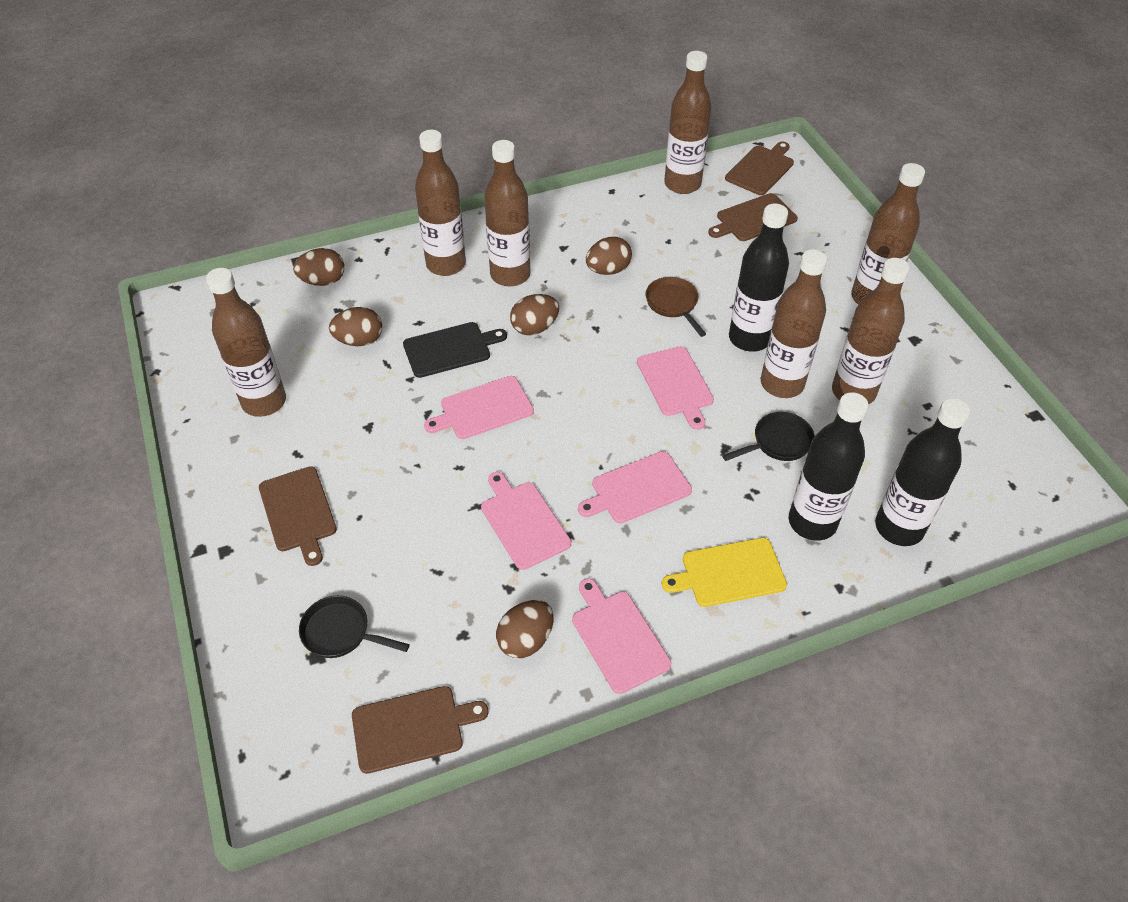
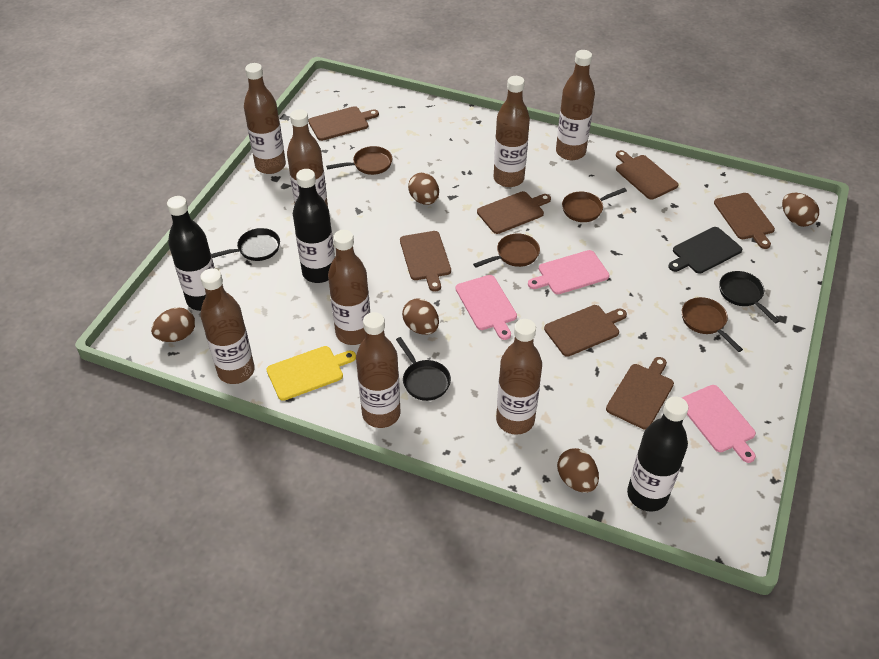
black pan: [299,596,410,658] [722,412,815,461] = 2 -> [211,228,280,261] [396,337,451,401] [719,271,779,323] = 3
brown bottle: [206,268,286,417] [415,130,466,276] [484,140,531,286] [664,51,712,194] [761,249,827,398] [832,258,910,405] [851,163,925,305] = 7 -> [200,268,255,384] [244,63,286,174] [287,109,328,207] [328,230,370,345] [356,312,400,428] [493,76,530,187] [496,319,542,435] [556,50,595,160] = 8
brown cutting board: [259,466,337,566] [352,686,488,774] [708,193,798,241] [725,141,794,195] = 4 -> [308,106,379,141] [400,231,451,292] [477,191,551,234] [544,305,627,357] [606,357,674,430] [616,150,678,200] [714,193,775,249] = 7
brown pan: [645,277,706,337] = 1 -> [326,146,392,175] [473,233,540,268] [562,188,627,222] [682,297,743,352] = 4
pink cutting board: [424,376,534,439] [481,472,571,570] [572,579,671,694] [578,451,692,523] [637,346,714,430] = 5 -> [455,275,517,340] [528,250,609,294] [682,385,756,463] = 3

